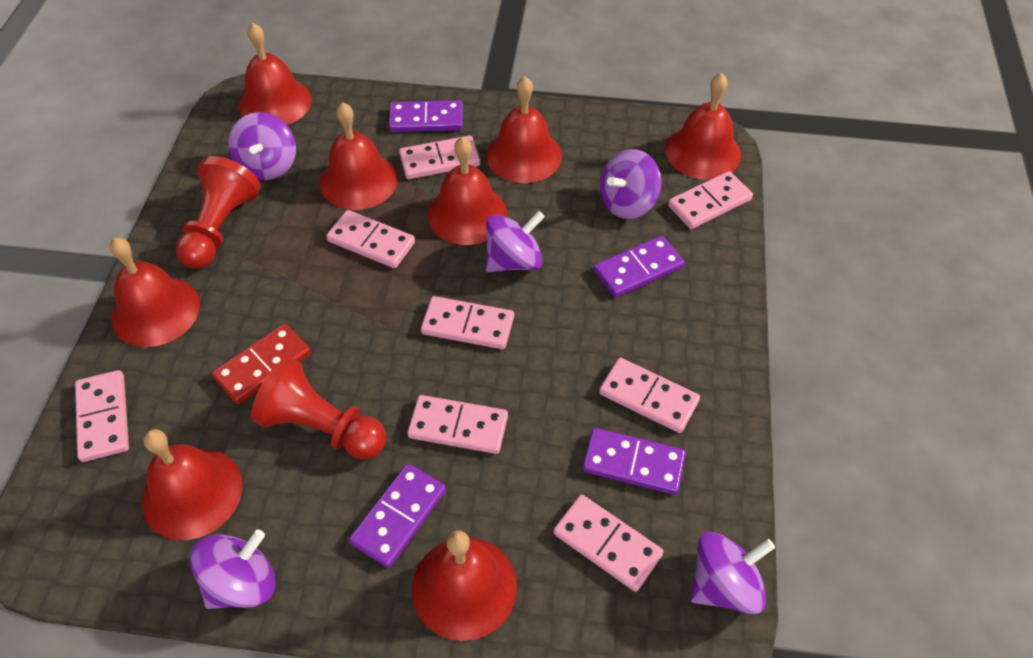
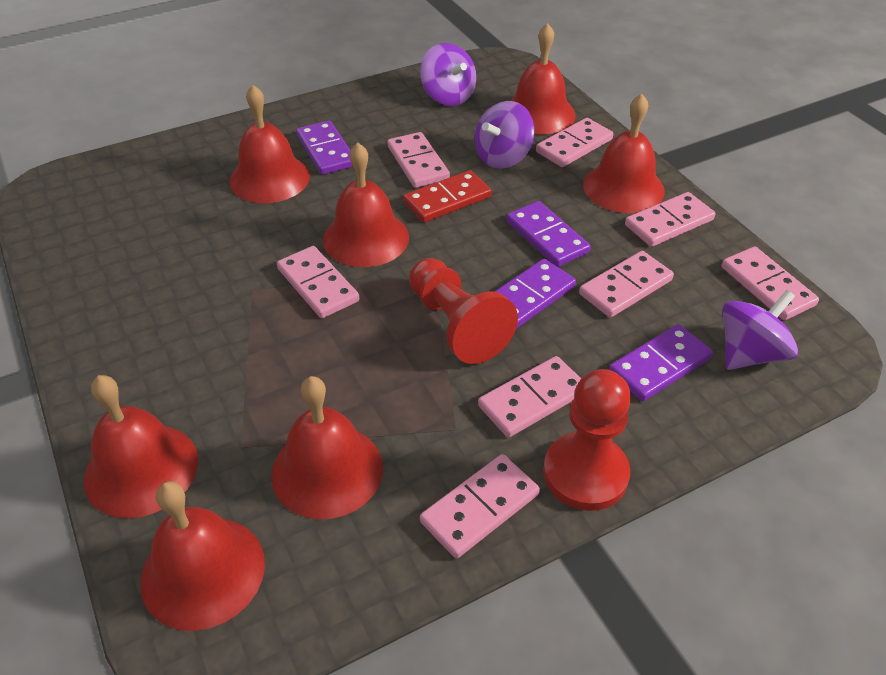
purple spinning top: [190,529,276,609] [228,112,296,180] [486,211,545,272] [600,149,661,219] [690,532,775,614] = 5 -> [420,43,476,106] [475,101,534,169] [722,290,798,370] = 3
red bell: [110,237,200,347] [142,429,243,540] [239,22,312,125] [320,102,398,210] [412,530,517,641] [428,137,507,245] [486,76,562,183] [665,73,741,180] = 8 -> [84,375,198,518] [140,481,265,631] [229,85,310,203] [271,376,383,519] [323,142,409,267] [510,23,576,134] [583,94,665,213] = 7

